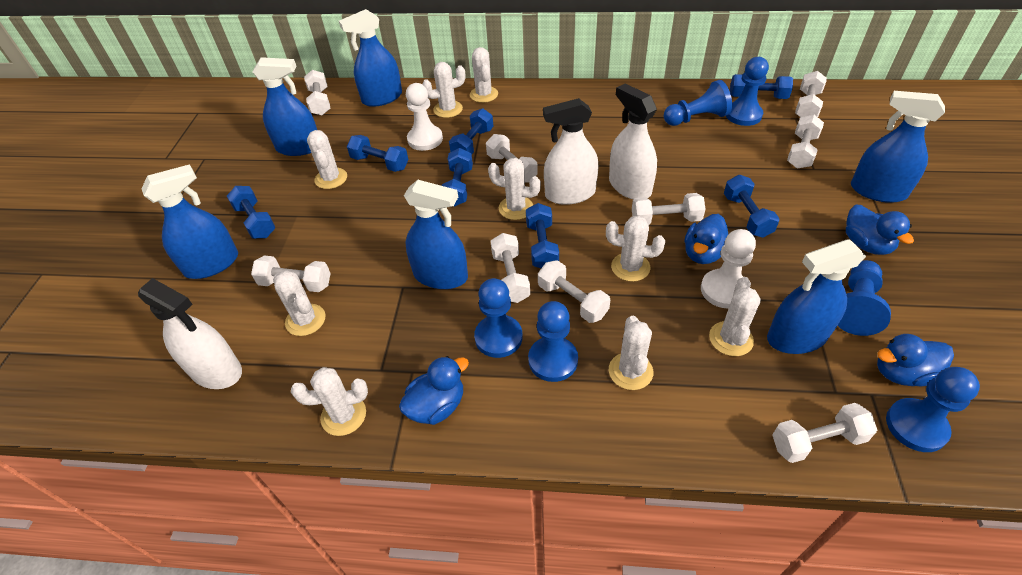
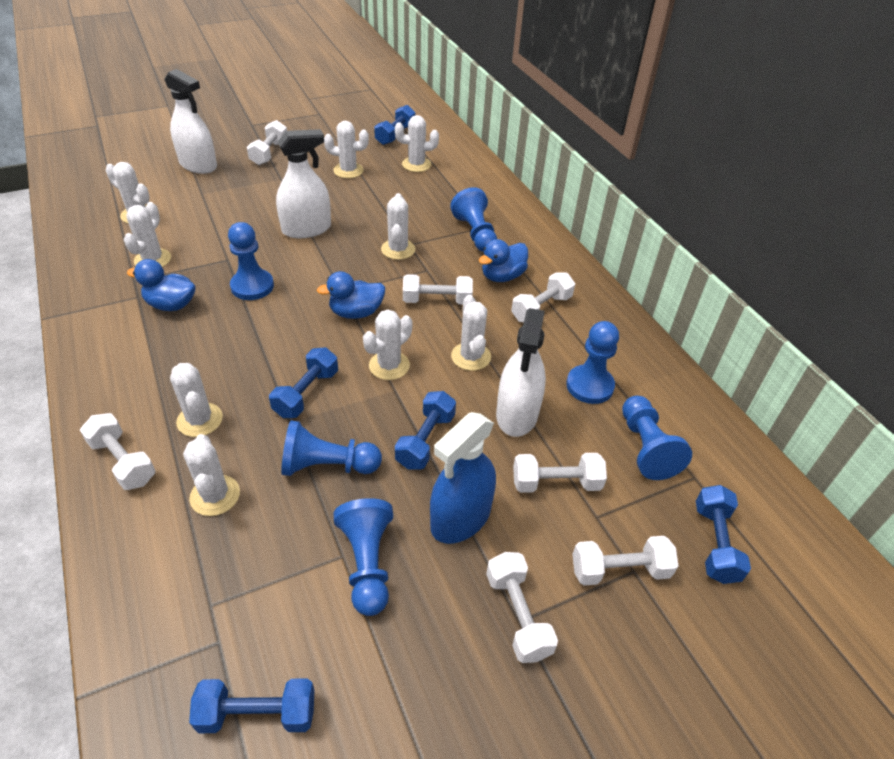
blue duck: [399,356,469,425] [685,214,728,264] [846,205,914,255] [877,334,954,386] = 4 -> [127,259,195,311] [317,271,385,319] [479,239,528,282] = 3
blue dumbbell: [227,186,276,238] [347,135,409,172] [442,148,473,207] [449,108,493,154] [526,203,559,268] [724,175,780,238] [730,74,793,99] = 7 -> [189,679,314,733] [269,347,338,418] [374,105,416,145] [395,391,456,470] [696,485,751,584] = 5
blue spray bottle: [142,164,238,279] [253,57,317,156] [339,9,402,107] [404,180,468,289] [767,239,866,354] [851,91,945,203] = 6 -> [430,412,496,544] = 1
white dumbbell: [251,255,331,292] [304,70,331,115] [486,134,538,183] [491,233,530,303] [538,260,610,323] [632,193,706,225] [772,403,877,463] [787,115,824,169] [795,71,827,117] = 9 -> [80,413,155,490] [247,120,287,165] [403,274,473,304] [486,552,558,663] [511,272,575,322] [513,453,607,493] [572,536,678,586] = 7
white pawn: [406,83,443,151] [701,229,756,309] = 2 -> none = 0

